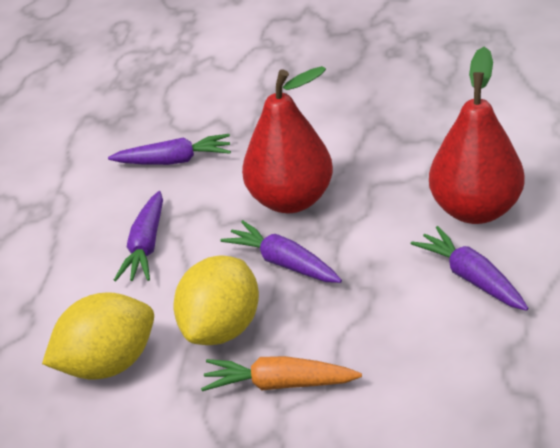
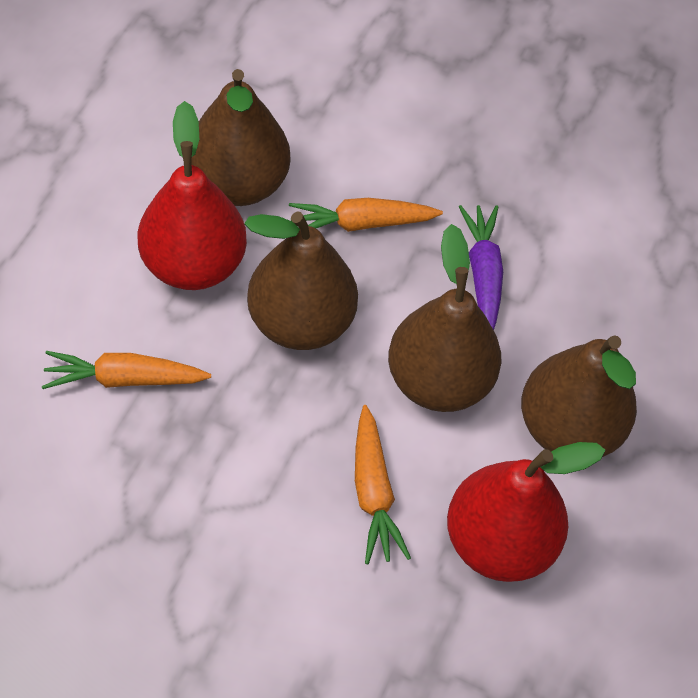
brown pear: none = 0 -> [191,69,290,206] [244,211,358,350] [388,224,501,412] [521,335,637,457] = 4
orange carrot: [201,356,362,391] = 1 -> [42,351,211,389] [289,198,443,232] [355,405,411,564] = 3
purple carrot: [108,134,231,165] [114,191,163,281] [220,220,342,283] [411,226,529,311] = 4 -> [459,205,503,330] = 1
yellow lemon: [42,292,154,379] [173,255,259,345] = 2 -> none = 0

